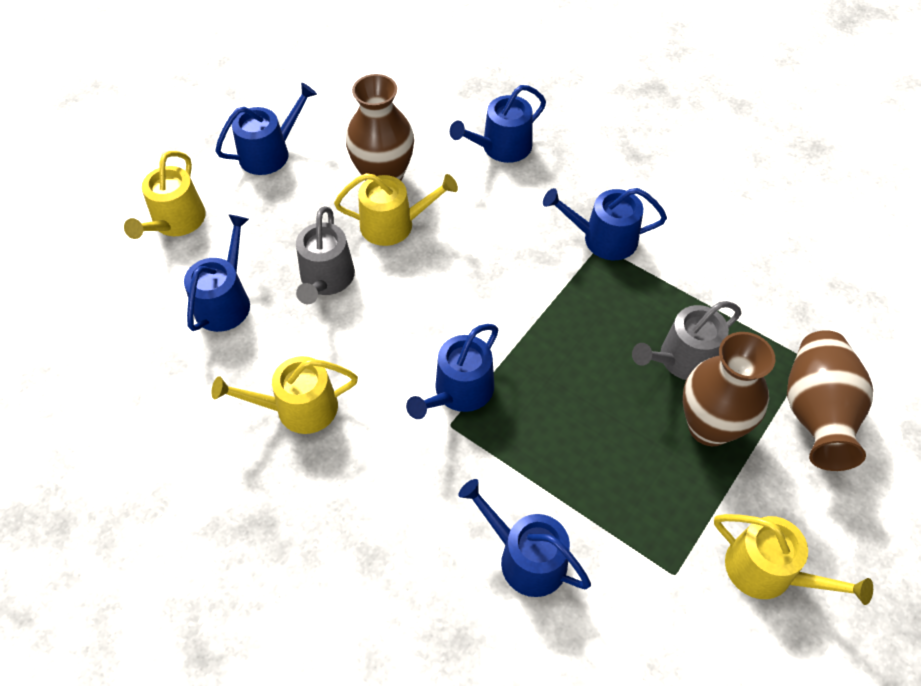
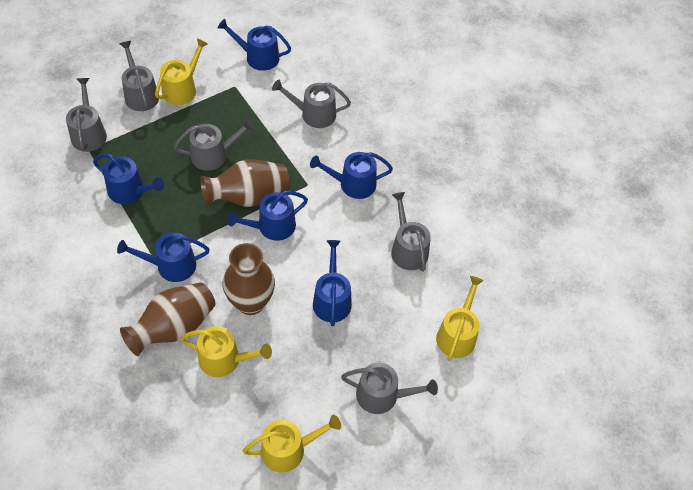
grey watering can: [296,206,355,304] [632,301,741,380] = 2 -> [66,78,107,152] [119,41,159,111] [174,118,255,171] [272,80,351,128] [341,362,438,414] [391,192,431,272] = 6

